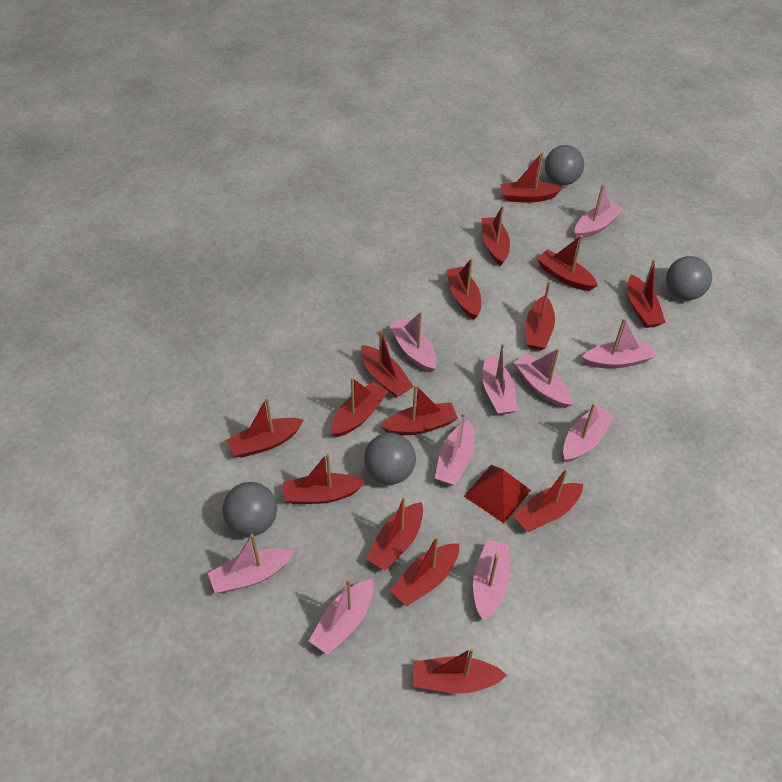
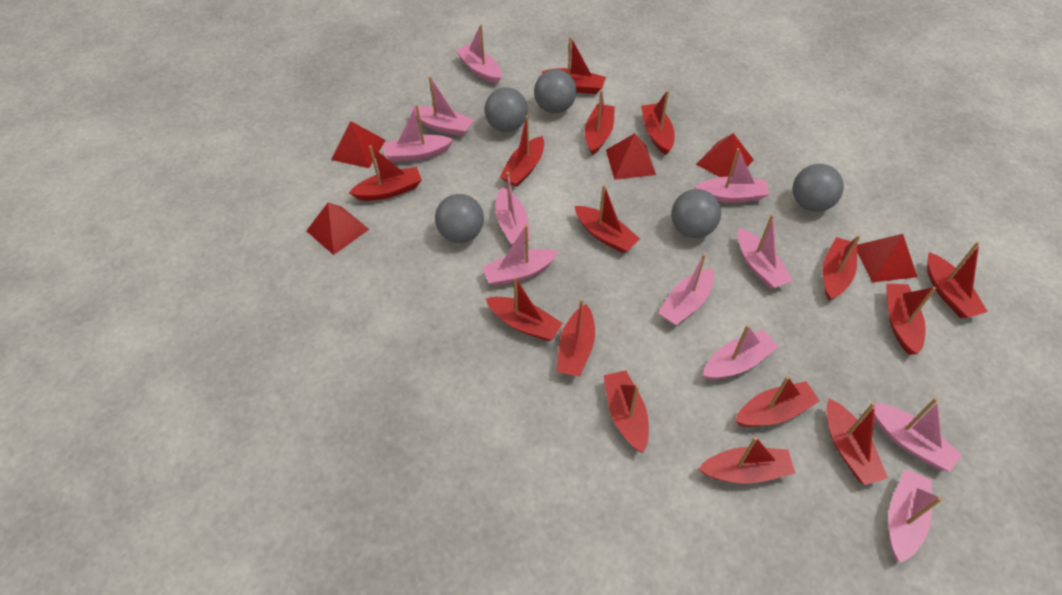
grey ball: [222,482,277,536] [364,433,416,484] [545,145,584,185] [666,256,712,300] = 4 -> [435,194,484,243] [485,87,528,132] [534,69,577,113] [671,189,721,238] [793,164,844,212] = 5
pink boat: [208,534,295,593] [309,579,374,655] [389,312,437,372] [435,412,475,485] [473,540,510,621] [482,343,518,415] [514,348,572,408] [563,403,614,462] [575,184,623,239] [582,318,655,369] = 10 -> [383,105,454,162] [410,76,474,136] [456,24,501,84] [482,225,559,286] [495,172,531,246] [658,254,714,326] [695,148,770,203] [703,325,779,380] [737,214,793,289] [870,398,962,472] [888,469,942,563] = 11
red pyramid: [464,465,531,523] = 1 -> [306,203,369,255] [331,121,386,168] [606,133,656,180] [696,133,754,177] [857,234,917,282] = 5

